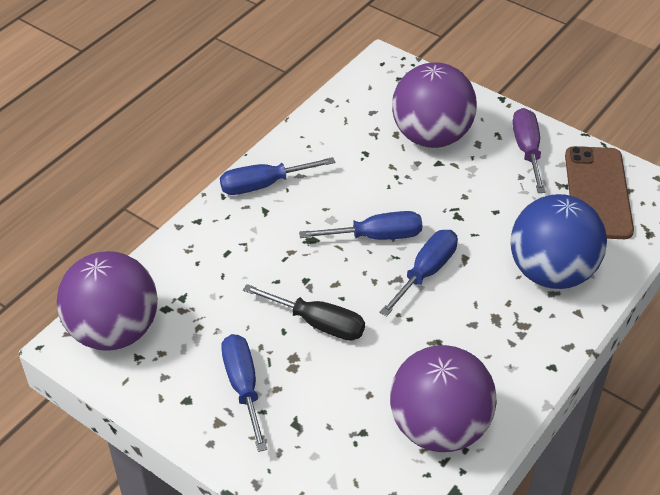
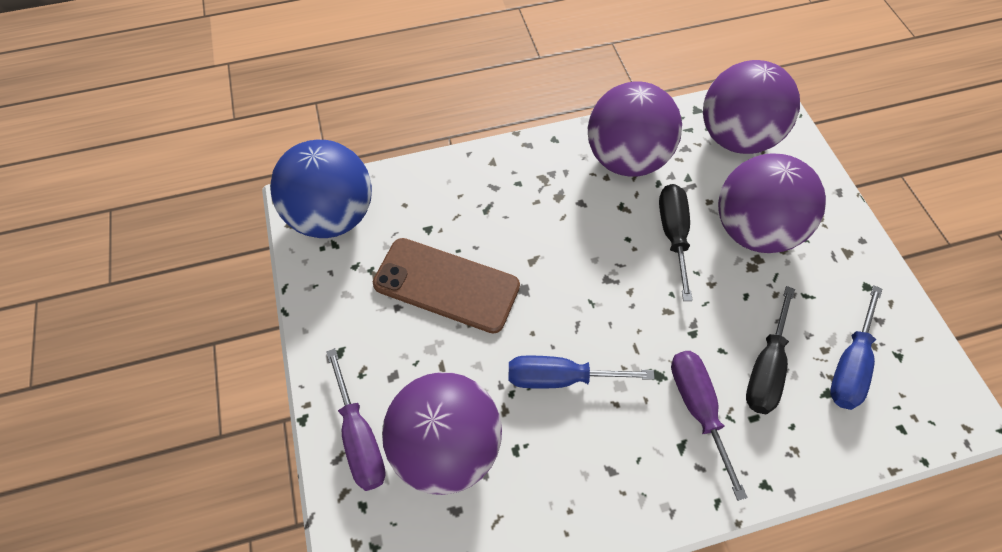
black screwdriver: [243,284,365,341] = 1 -> [659,184,693,301] [746,286,795,414] = 2
blue screwdriver: [220,157,335,195] [221,334,267,452] [299,211,422,240] [379,230,458,317] = 4 -> [508,355,655,389] [830,285,882,410] = 2
purple ball: [57,251,158,351] [390,345,497,452] [392,62,477,148] = 3 -> [382,372,502,495] [588,81,682,177] [703,60,800,154] [718,153,826,253] = 4
purple screwdriver: [513,108,546,193] = 1 -> [326,348,386,491] [671,351,748,501] = 2

